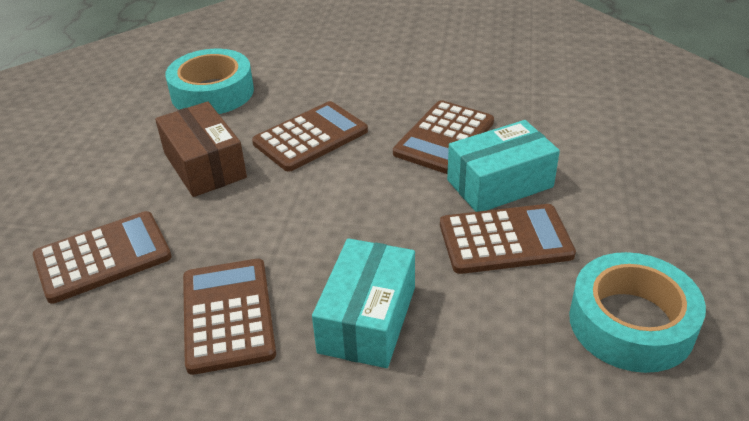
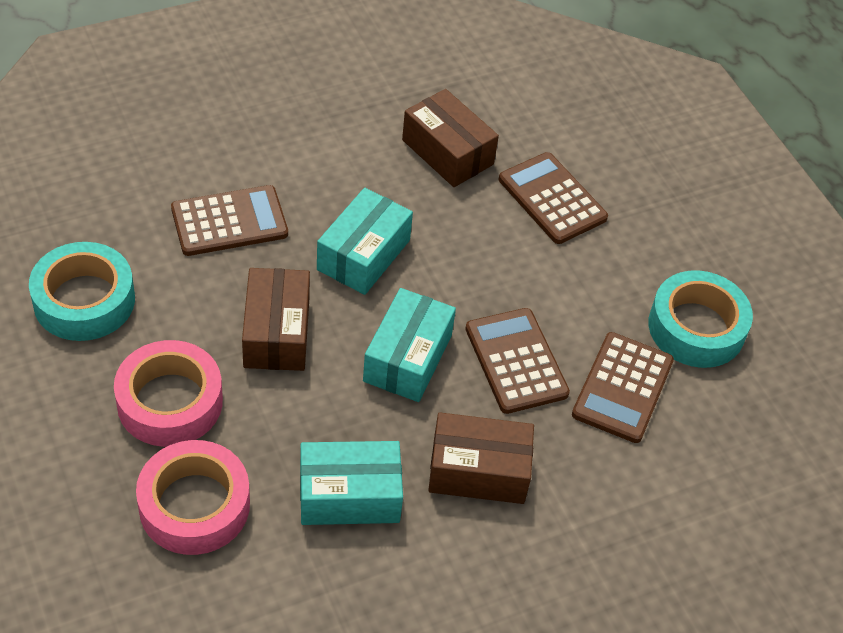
brown box: [155,101,247,197] = 1 -> [242,268,310,371] [402,89,499,187] [428,412,534,504] = 3
brown calculator: [33,211,172,304] [183,259,276,375] [252,101,368,172] [393,100,494,174] [440,204,576,274] = 5 -> [171,185,288,256] [465,308,570,414] [499,152,608,244] [572,332,674,443] = 4
pink tape: none = 0 -> [114,340,223,447] [136,440,250,555] = 2
turquoise box: [312,238,415,368] [447,120,560,212] = 2 -> [300,441,403,525] [317,188,413,295] [363,288,456,402] = 3

